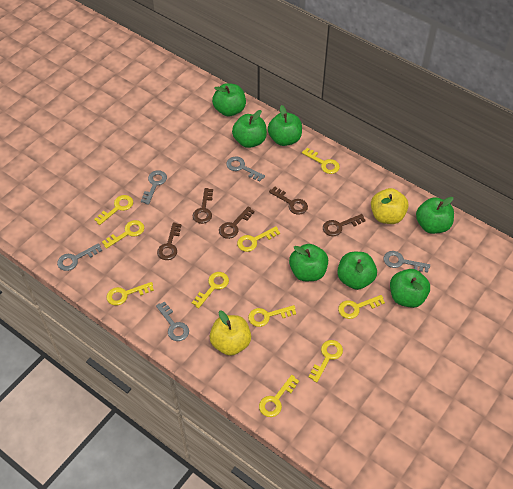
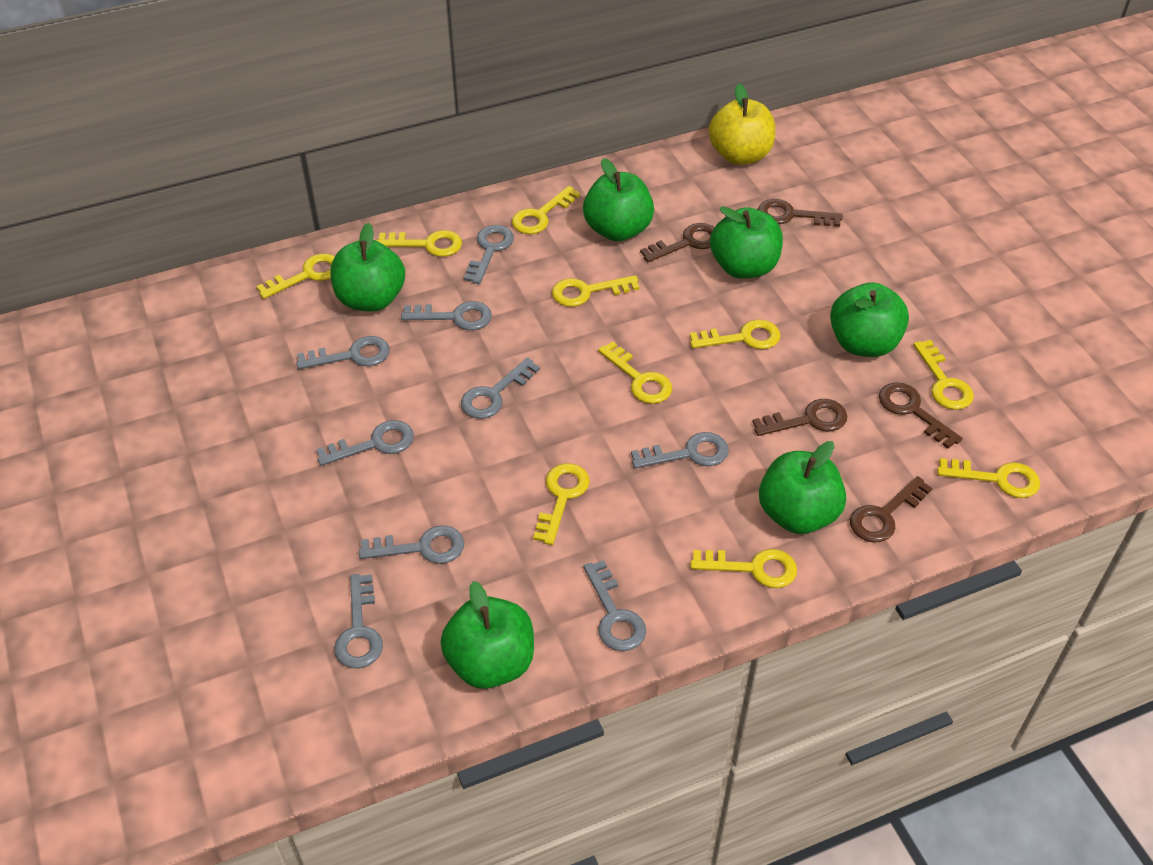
green apple: [212,83,246,117] [232,110,267,148] [268,105,302,146] [289,244,328,281] [337,252,377,290] [390,269,430,308] [416,197,454,234] = 7 -> [331,223,405,311] [440,581,534,689] [583,158,654,241] [710,206,783,279] [759,441,846,534] [830,282,909,357] = 6
grey key: [57,243,102,271] [141,170,167,205] [156,301,189,341] [226,156,265,182] [384,251,430,273] = 5 -> [296,336,390,369] [316,420,414,466] [334,574,383,668] [359,525,464,564] [401,301,492,330] [461,358,540,419] [464,225,514,284] [583,560,646,651] [631,432,729,468] = 9
yellow apple: [210,311,251,356] [371,188,408,224] = 2 -> [709,83,775,165] = 1

